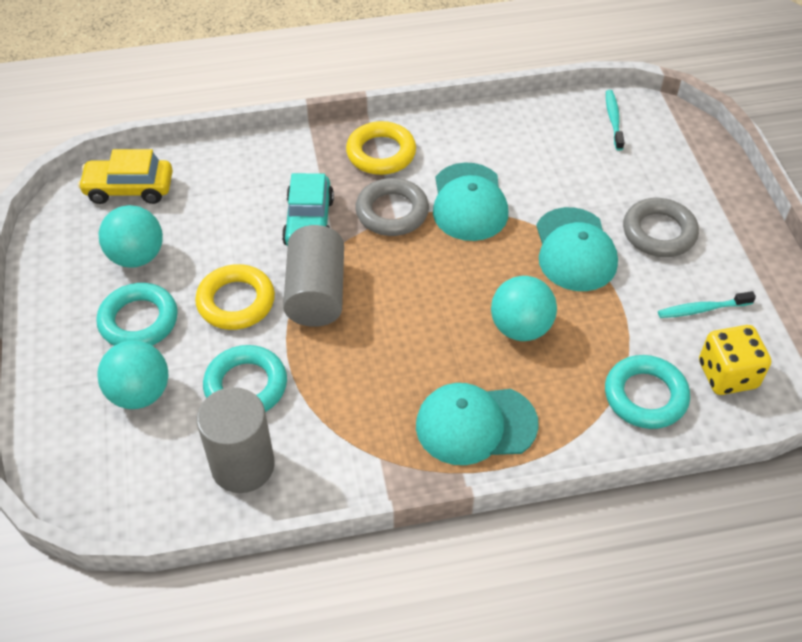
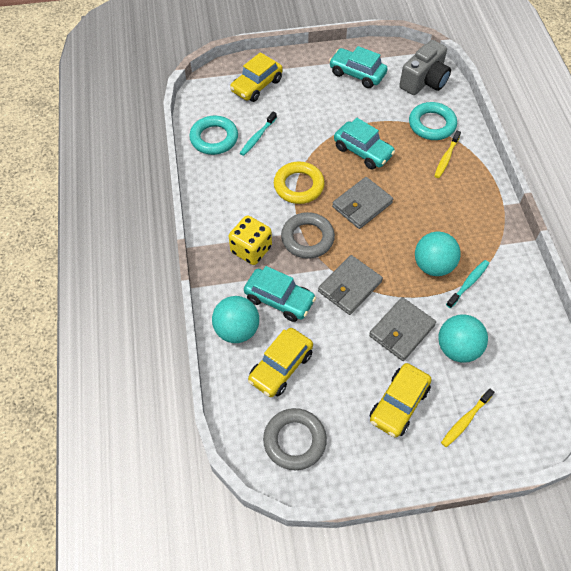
grey camera: none = 0 -> [399,40,451,95] = 1
grey cylinder: [197,387,275,493] [283,225,344,327] = 2 -> none = 0
grey wallet: none = 0 -> [318,255,383,315] [332,177,393,229] [369,297,436,361] = 3
turquoise cap: [416,383,539,465] [433,162,508,241] [536,207,618,291] = 3 -> none = 0
turquoise car: [282,173,334,246] = 1 -> [244,266,316,322] [329,46,388,88] [334,118,395,169] = 3
turquoise ring: [96,283,178,346] [203,345,287,412] [605,355,690,429] = 3 -> [189,116,238,155] [409,102,457,140] = 2
yellow car: [78,149,173,204] = 1 -> [230,52,283,102] [248,328,313,397] [370,363,432,437] = 3
yellow ring: [195,264,275,330] [346,121,416,175] = 2 -> [274,161,325,204] = 1
yellow toothbrush: none = 0 -> [434,131,461,178] [441,388,494,447] = 2

